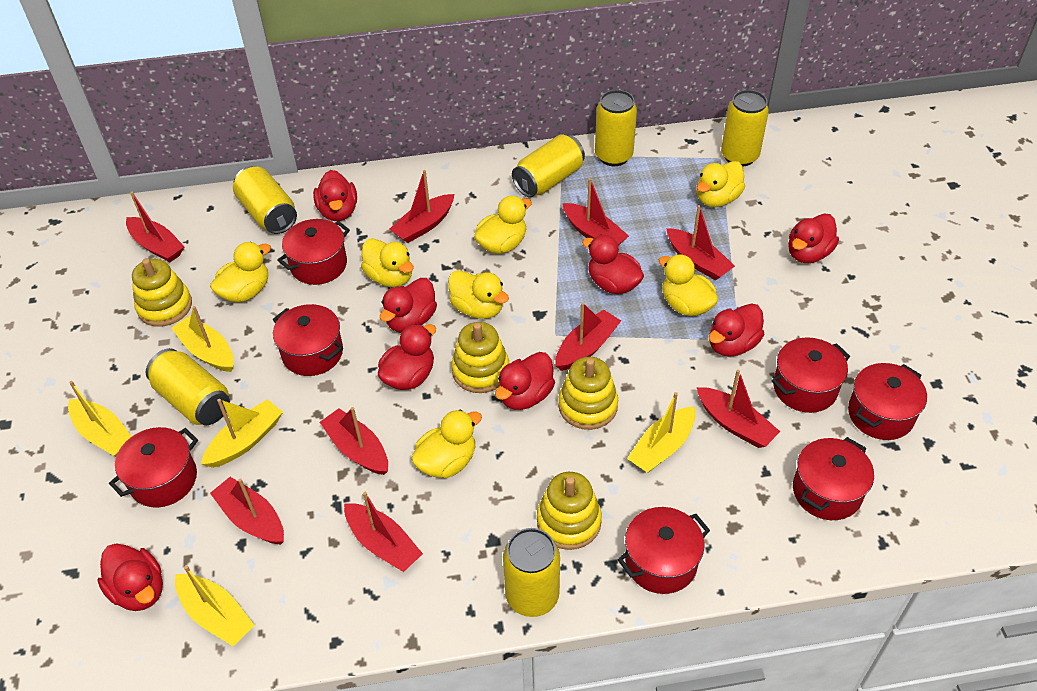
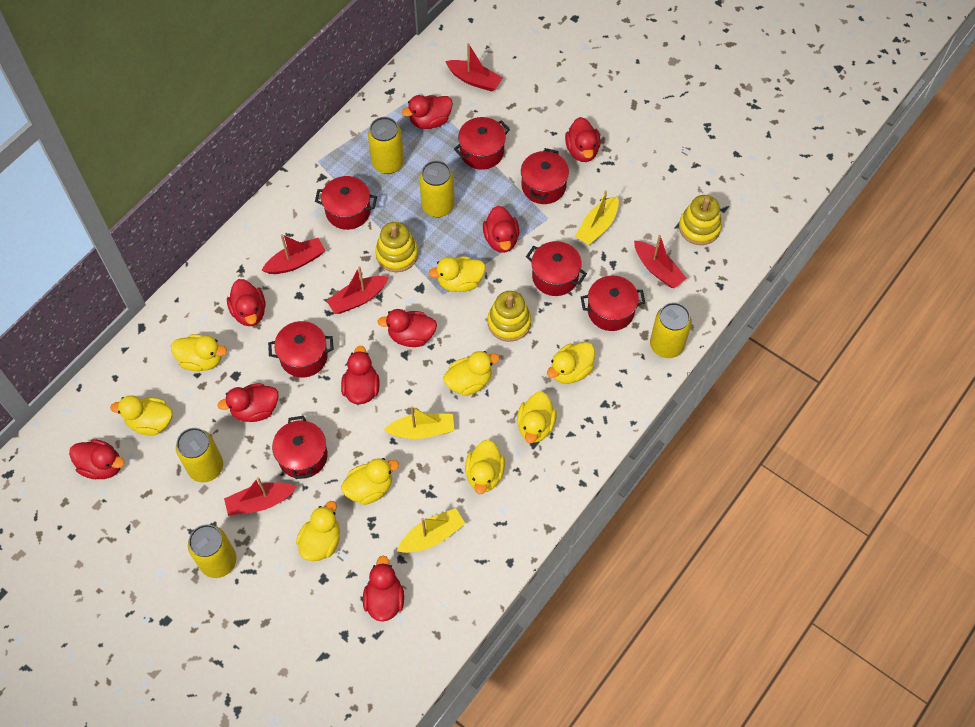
red boat: [126,192,185,262] [210,477,284,545] [320,407,388,475] [344,492,423,572] [389,170,454,243] [555,302,621,371] [563,178,629,245] [667,205,735,280] [697,370,780,448] = 9 -> [224,477,296,516] [262,234,326,274] [326,266,389,314] [445,43,503,92] [634,235,687,288] = 5
red duck: [97,543,163,611] [313,170,357,221] [378,324,436,390] [380,278,437,332] [495,352,555,410] [582,235,644,294] [709,303,764,357] [788,214,839,263] = 8 -> [69,439,124,479] [217,383,278,422] [227,279,265,326] [341,346,380,404] [363,556,404,622] [377,309,437,347] [402,95,453,129] [483,206,519,253] [565,117,601,162] = 9
yellow boat: [68,381,132,456] [172,306,234,372] [175,565,255,646] [201,399,283,468] [627,392,696,473] = 5 -> [384,406,455,439] [397,508,465,553] [575,190,619,245] = 3
yellow can: [146,348,230,425] [233,166,297,234] [503,528,560,617] [512,134,585,198] [595,90,637,166] [721,90,769,167] = 6 -> [176,428,223,482] [188,524,237,578] [368,117,404,174] [419,161,455,217] [650,302,692,358] = 5
yellow duck: [210,242,271,302] [361,238,414,287] [411,409,482,478] [448,270,509,319] [474,196,532,254] [659,254,718,316] [697,161,745,207] = 7 -> [110,395,172,435] [171,334,227,371] [296,501,340,561] [341,458,399,505] [429,256,485,292] [443,351,499,396] [465,439,505,495] [517,392,557,443] [547,342,595,384] = 9
yellow stacking toy: [132,258,192,327] [451,322,509,393] [537,472,602,550] [558,357,618,430] = 4 -> [375,222,418,272] [488,291,531,342] [679,195,722,245] = 3

